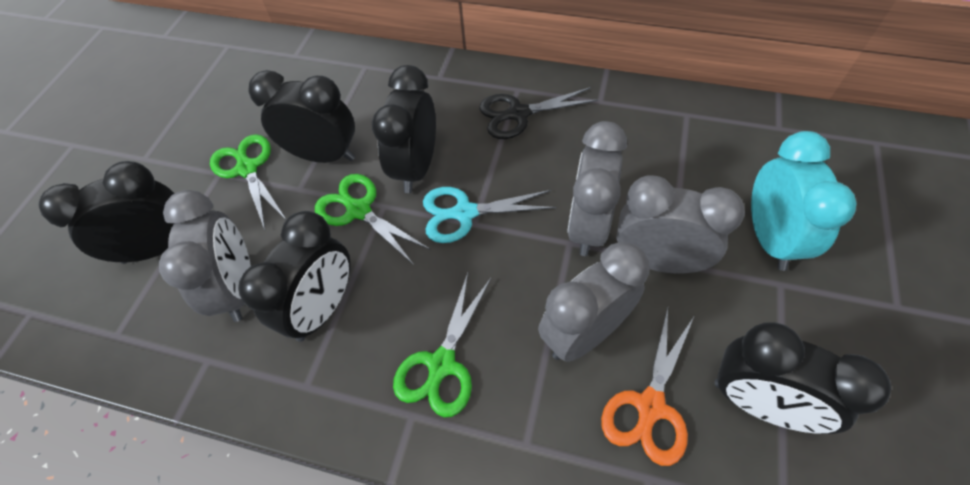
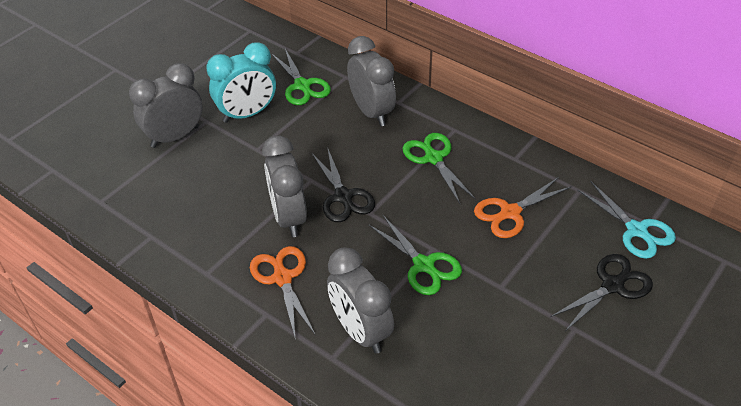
black clock: [39,161,175,264] [238,211,351,342] [248,70,355,163] [372,65,436,193] [715,322,891,434] = 5 -> none = 0
black scissors: [479,87,599,139] = 1 -> [311,147,375,222] [550,254,653,331] = 2
orange scissors: [601,307,695,466] = 1 -> [250,246,315,340] [474,177,572,238] = 2

